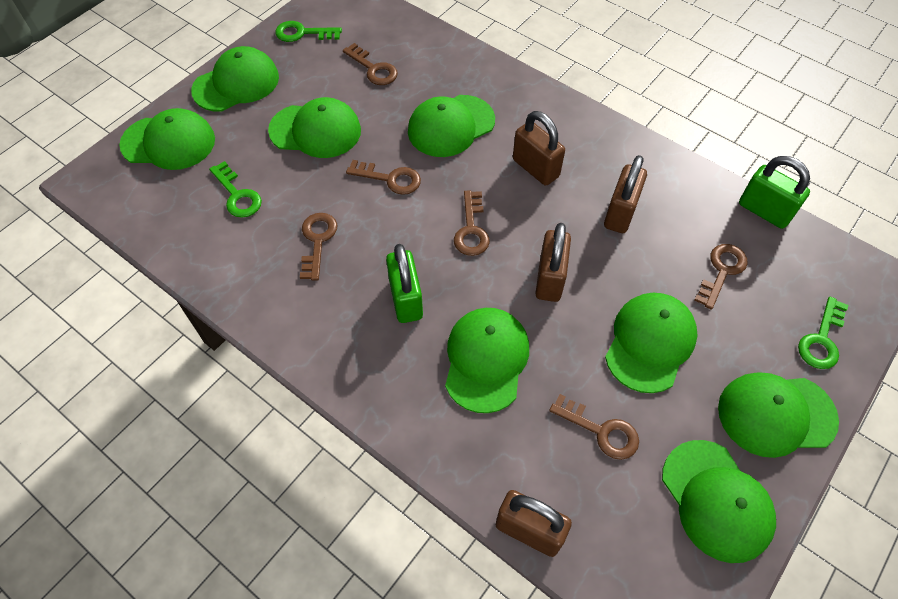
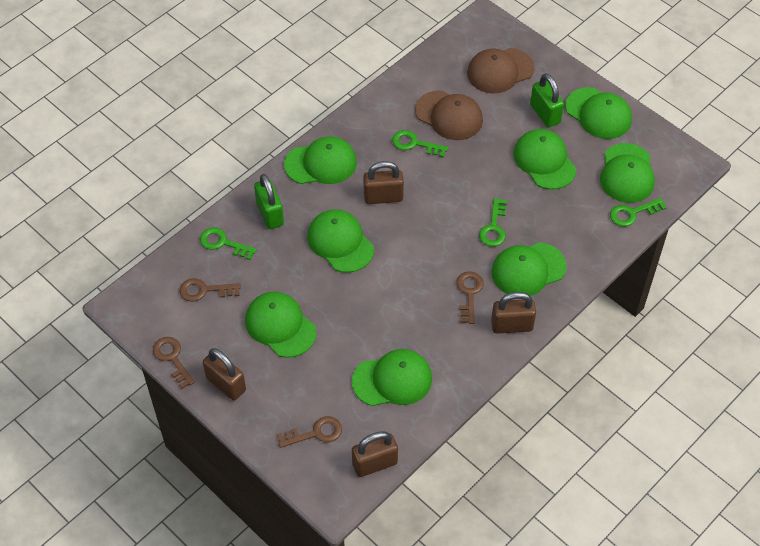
brown cap: none = 0 -> [415,90,483,140] [467,48,534,93] = 2
brown key: [300,213,337,281] [343,43,398,85] [346,160,421,195] [454,191,490,256] [549,394,639,460] [694,244,748,309] = 6 -> [153,337,195,389] [180,278,241,302] [277,416,342,448] [456,271,484,324] = 4
green key: [209,161,262,218] [275,21,342,42] [798,297,848,369] = 3 -> [200,227,257,260] [392,130,448,158] [479,198,507,247] [610,198,667,227] = 4

